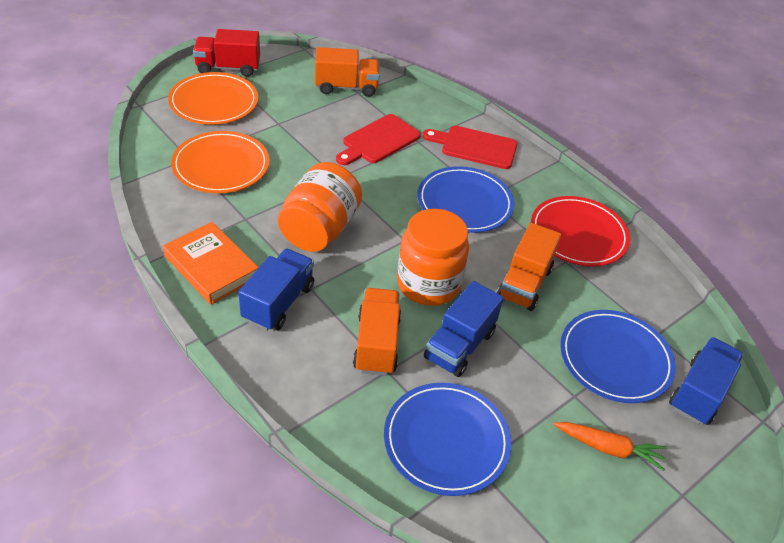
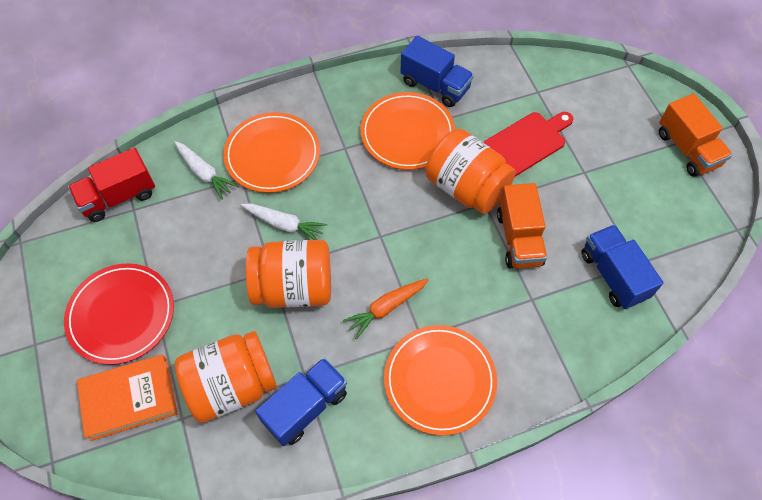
blue plate: [384,383,511,496] [417,166,514,233] [560,310,676,403] = 3 -> none = 0
orange jar: [278,162,362,252] [397,209,469,306] = 2 -> [175,331,277,423] [246,240,331,308] [425,129,516,214] = 3
orange plate: [168,72,258,125] [171,131,270,193] = 2 -> [223,112,320,193] [361,92,455,170] [384,325,497,436] = 3
orange truck: [315,47,380,97] [353,288,401,375] [497,223,561,311] = 3 -> [497,183,547,269] [659,94,732,176] = 2
red cutting board: [336,114,421,165] [423,126,518,169] = 2 -> [483,112,573,177] = 1
white carrot: none = 0 -> [174,141,238,200] [241,203,327,240] = 2

